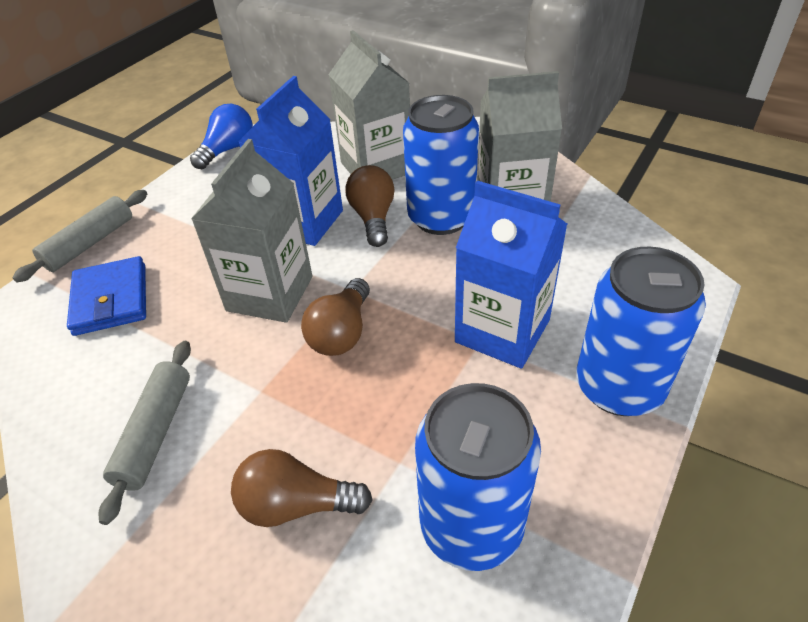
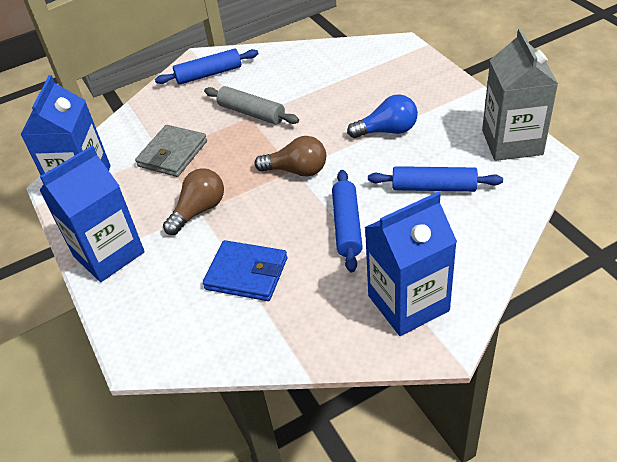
blue can: [403,95,479,235] [415,383,541,571] [576,247,706,416] = 3 -> none = 0
blue carton: [238,76,343,246] [455,181,567,369] = 2 -> [20,75,110,175] [39,146,145,282] [365,192,457,336] = 3
blue rolling pin: none = 0 -> [155,48,258,85] [332,170,363,272] [368,166,503,192] = 3
brown light bulb: [231,449,373,527] [301,278,370,356] [345,165,395,247] = 3 -> [163,168,224,235] [254,136,326,177] = 2
grey carton: [191,139,312,323] [328,30,410,180] [477,71,562,202] = 3 -> [482,29,558,161] = 1
grey rolling pin: [12,190,147,282] [99,341,191,525] = 2 -> [204,86,299,124] = 1
grey wallet: none = 0 -> [135,125,207,177] = 1

